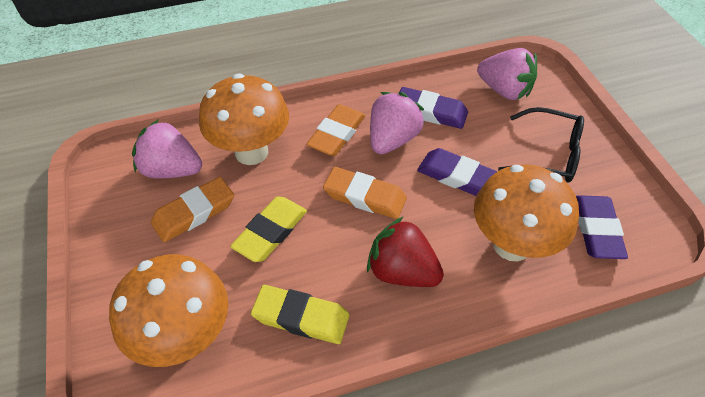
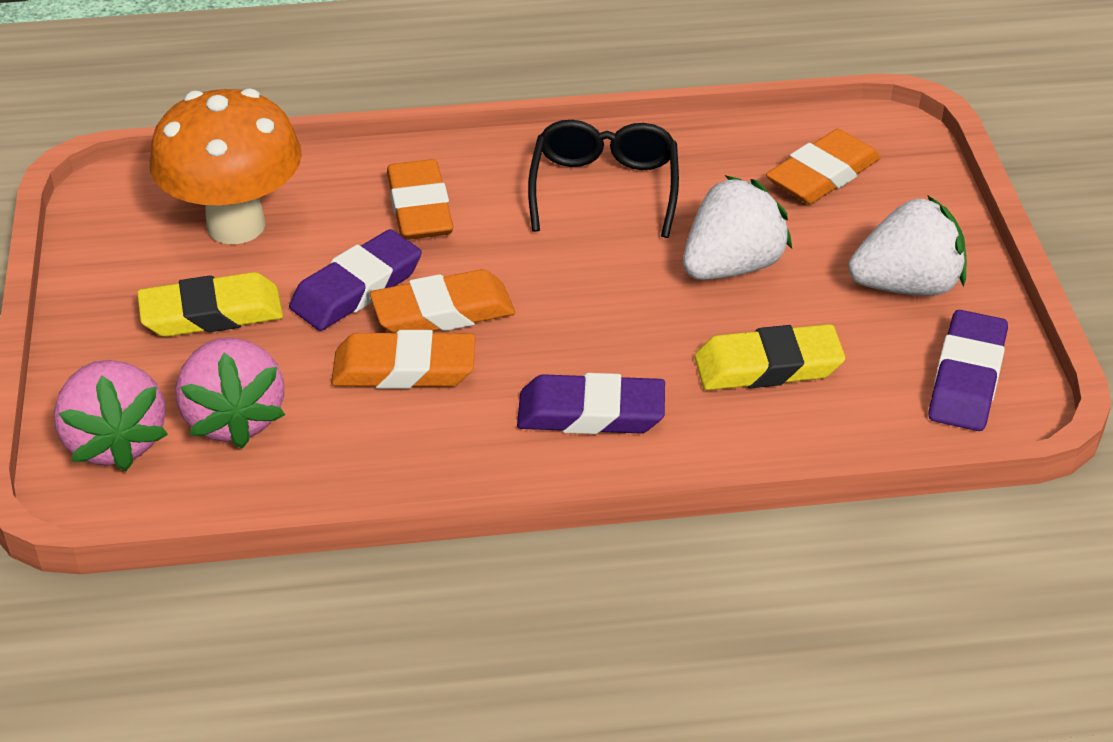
orange eraser: [151,177,234,242] [306,104,365,156] [323,167,407,219] = 3 -> [331,330,475,389] [370,269,515,333] [387,159,453,240] [766,129,881,204] = 4
orange mushroom: [109,254,228,367] [199,73,289,165] [474,165,579,261] = 3 -> [150,88,302,244] = 1
pink strawberry: [132,119,202,178] [370,92,424,154] [477,48,537,100] = 3 -> [54,360,168,471] [175,338,285,448] = 2
red strawberry: [367,216,444,287] = 1 -> none = 0
white strawberry: none = 0 -> [683,175,792,280] [848,195,966,296] = 2

